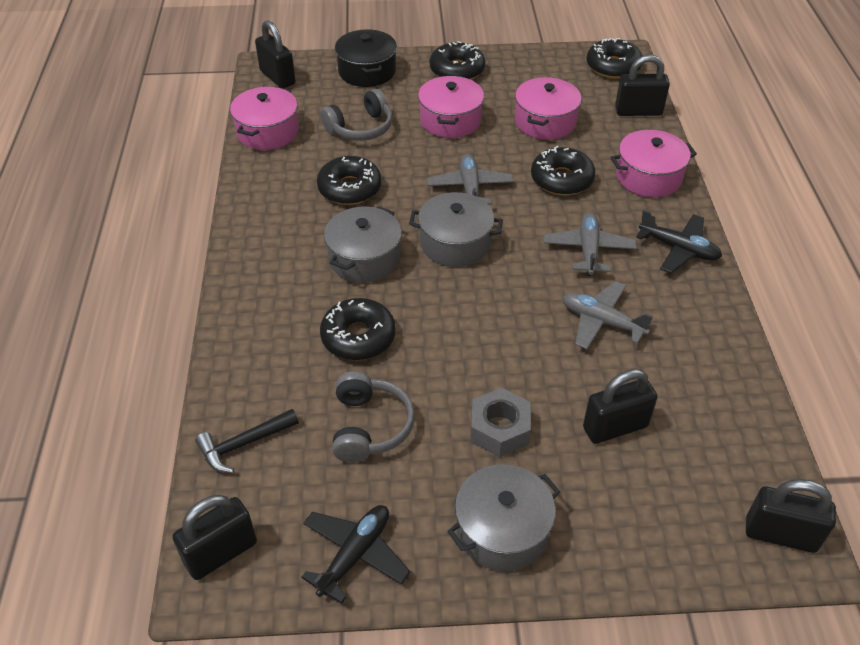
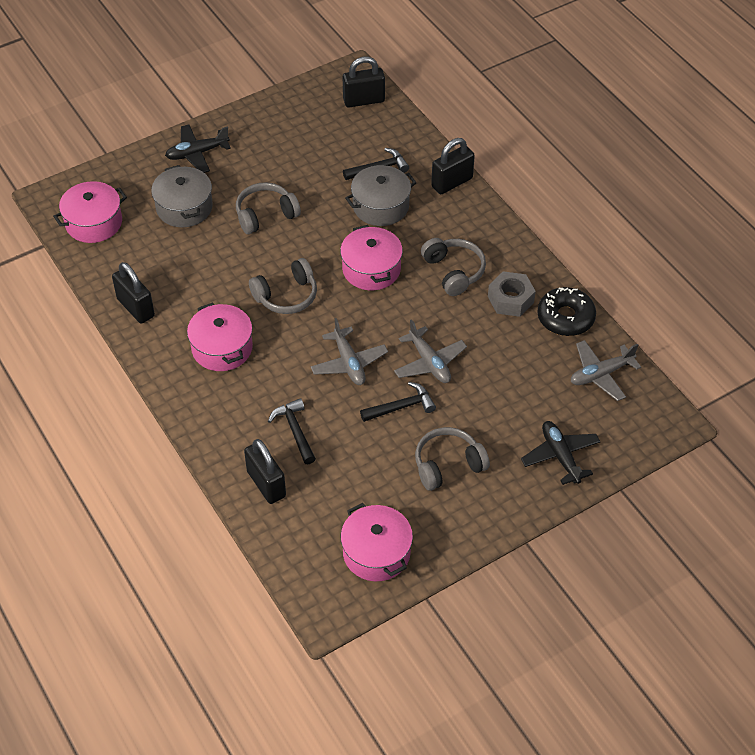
black donut: [317,156,382,205] [320,298,396,360] [429,41,486,80] [531,146,596,195] [586,38,642,79] = 5 -> [537,287,596,336] = 1
black hammer: [195,409,299,473] = 1 -> [268,398,316,464] [343,148,409,180] [360,382,436,422] = 3
black padlock: [172,495,257,580] [255,20,296,88] [583,369,658,444] [615,55,670,116] [746,479,836,553] = 5 -> [112,262,155,324] [244,439,286,504] [343,57,385,107] [431,138,475,194] = 4
black pot: [335,29,397,87] = 1 -> none = 0
grey headphones: [320,89,393,141] [332,371,415,463] = 2 -> [236,182,301,234] [249,258,317,314] [415,427,490,491] [421,238,486,296] = 4
grey pot: [324,206,401,283] [409,192,503,267] [447,464,560,571] = 3 -> [151,165,213,227] [345,165,417,226] = 2

